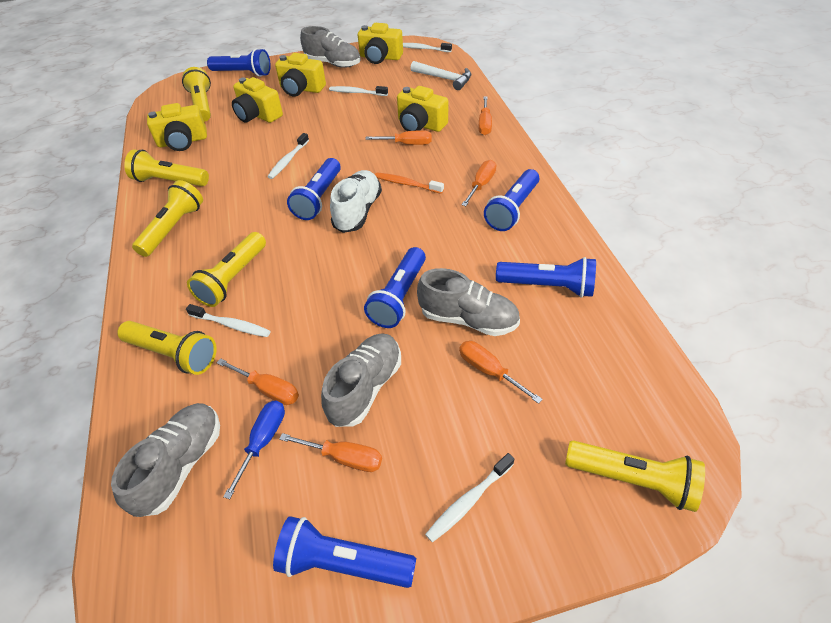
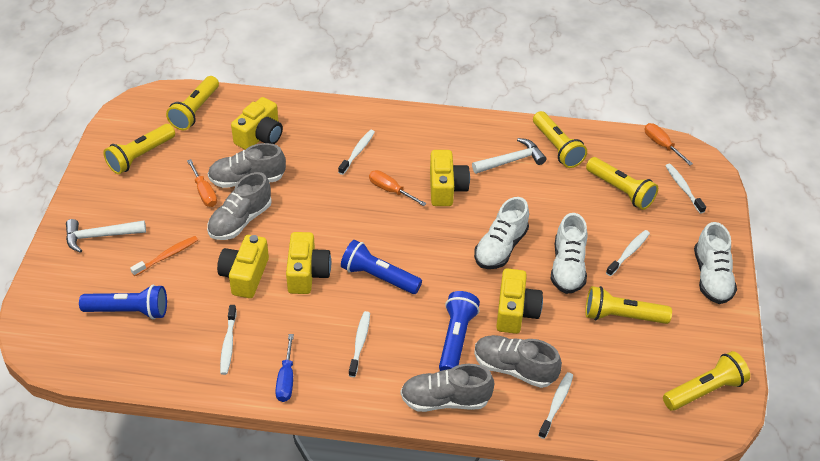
blue flashlight: [207,48,271,77] [273,516,416,588] [287,158,341,220] [364,247,426,328] [484,169,539,231] [496,257,596,297] = 6 -> [79,285,167,319] [341,240,422,294] [439,291,480,371] = 3
orange screwdriver: [217,358,299,405] [279,433,382,472] [365,130,432,145] [459,341,543,404] [461,160,496,206] [478,96,492,135] = 6 -> [187,159,217,207] [369,170,427,206] [645,123,693,165] = 3
white hammer: [411,61,471,90] = 1 -> [66,219,146,253] [472,138,546,174] = 2
white shoe: [330,170,382,233] = 1 -> [474,197,529,269] [551,213,588,294] [694,222,737,304] = 3
white toothbrush: [186,304,270,337] [267,133,309,179] [329,86,388,96] [403,43,452,52] [425,453,514,542] = 5 -> [220,305,237,375] [338,130,375,175] [349,311,370,377] [538,372,573,439] [606,230,650,276] [665,164,706,214] = 6

